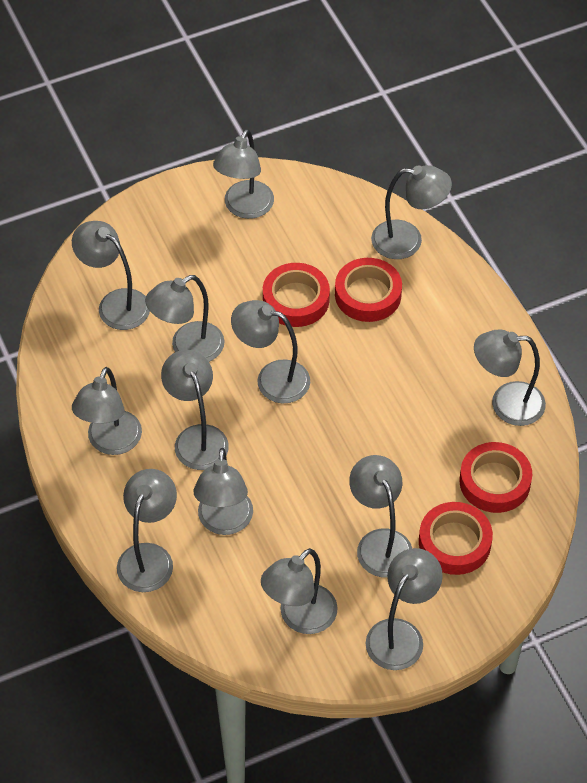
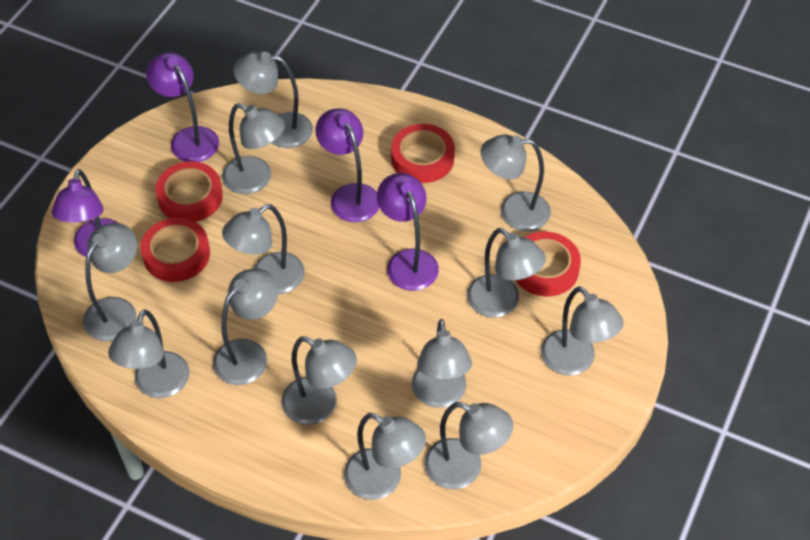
purple lamp: none = 0 -> [52,169,118,257] [146,52,219,162] [315,108,380,222] [377,173,439,291] = 4

